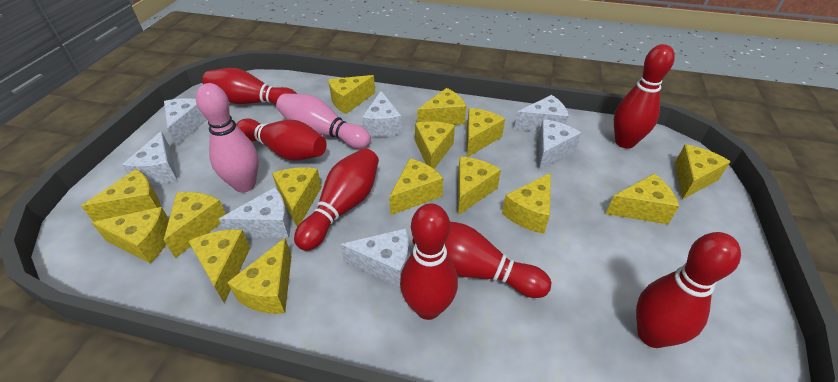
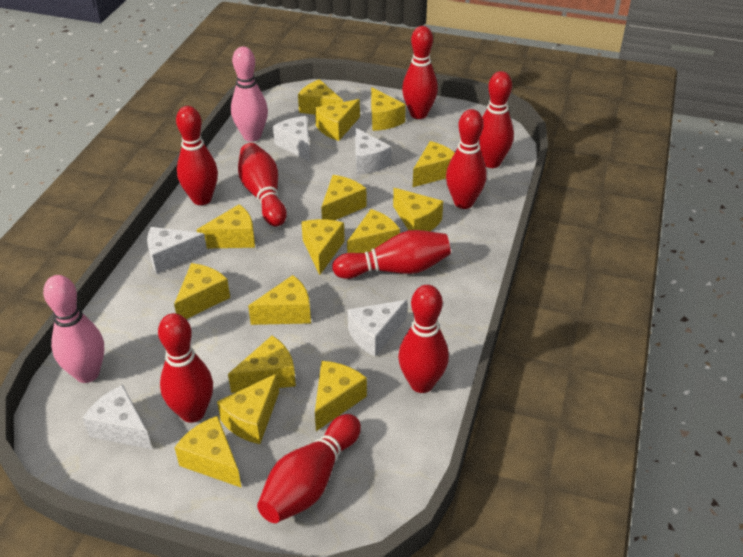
red bowling pin: [202,68,297,105] [236,119,327,161] [294,148,379,251] [400,203,458,320] [412,222,551,298] [614,44,675,149] [636,232,741,348] = 7 -> [158,313,213,423] [176,106,218,205] [238,143,287,227] [257,414,361,523] [332,230,451,279] [398,285,449,393] [402,26,438,119] [446,109,487,209] [479,71,514,168] = 9
white cheese: [122,131,177,185] [164,98,207,147] [219,187,290,238] [340,228,409,288] [362,91,402,137] [514,95,569,132] [538,119,581,170] = 7 -> [83,385,153,450] [147,227,207,274] [273,116,310,162] [348,300,407,357] [355,128,392,175] = 5

